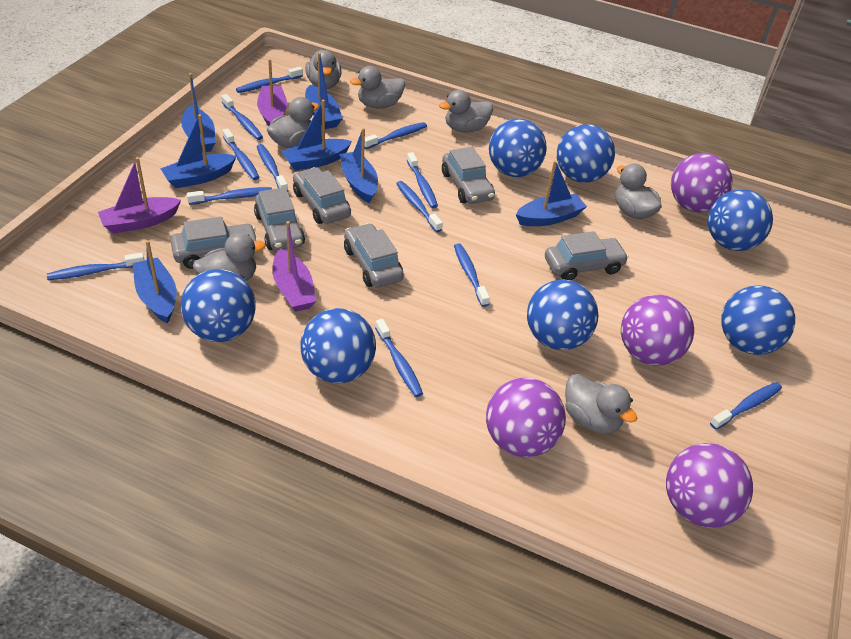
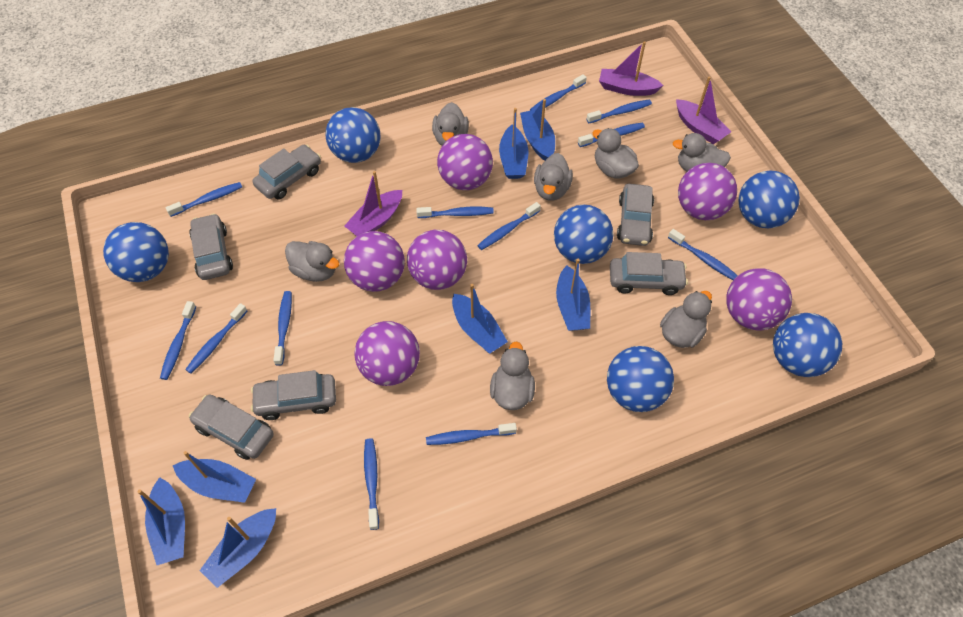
blue ball: [181,269,256,342] [300,308,376,383] [489,119,547,177] [527,280,598,350] [557,124,615,183] [708,189,773,251] [721,285,795,355] = 7 -> [103,222,169,282] [326,107,381,163] [554,205,613,264] [607,346,674,412] [738,170,800,228] [773,313,842,377] = 6
purple ball: [486,378,566,457] [621,295,694,366] [666,443,753,528] [671,153,733,213] = 4 -> [344,231,405,292] [354,321,420,386] [407,230,467,290] [437,134,493,190] [678,163,737,220] [726,268,792,330] = 6

